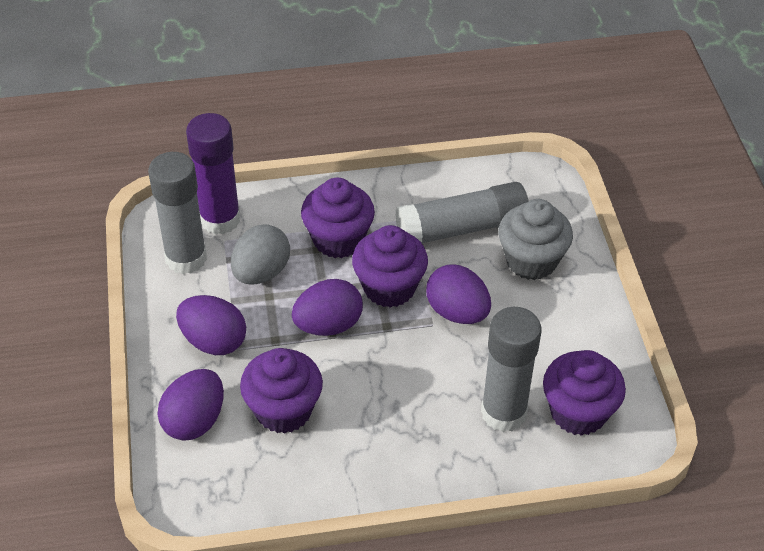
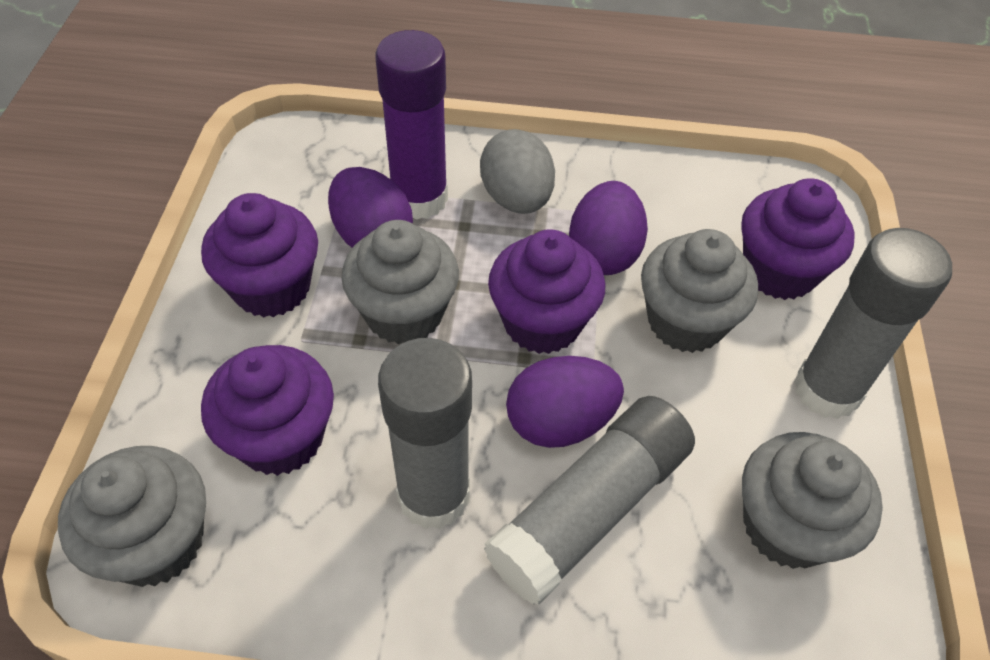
grey cupcake: [498,199,573,280] = 1 -> [58,446,206,587] [341,220,459,345] [641,229,758,353] [742,432,883,569] = 4
purple egg: [157,369,224,441] [176,295,246,355] [292,279,363,336] [426,265,491,324] = 4 -> [328,167,413,248] [506,356,624,448] [569,181,648,275] = 3

